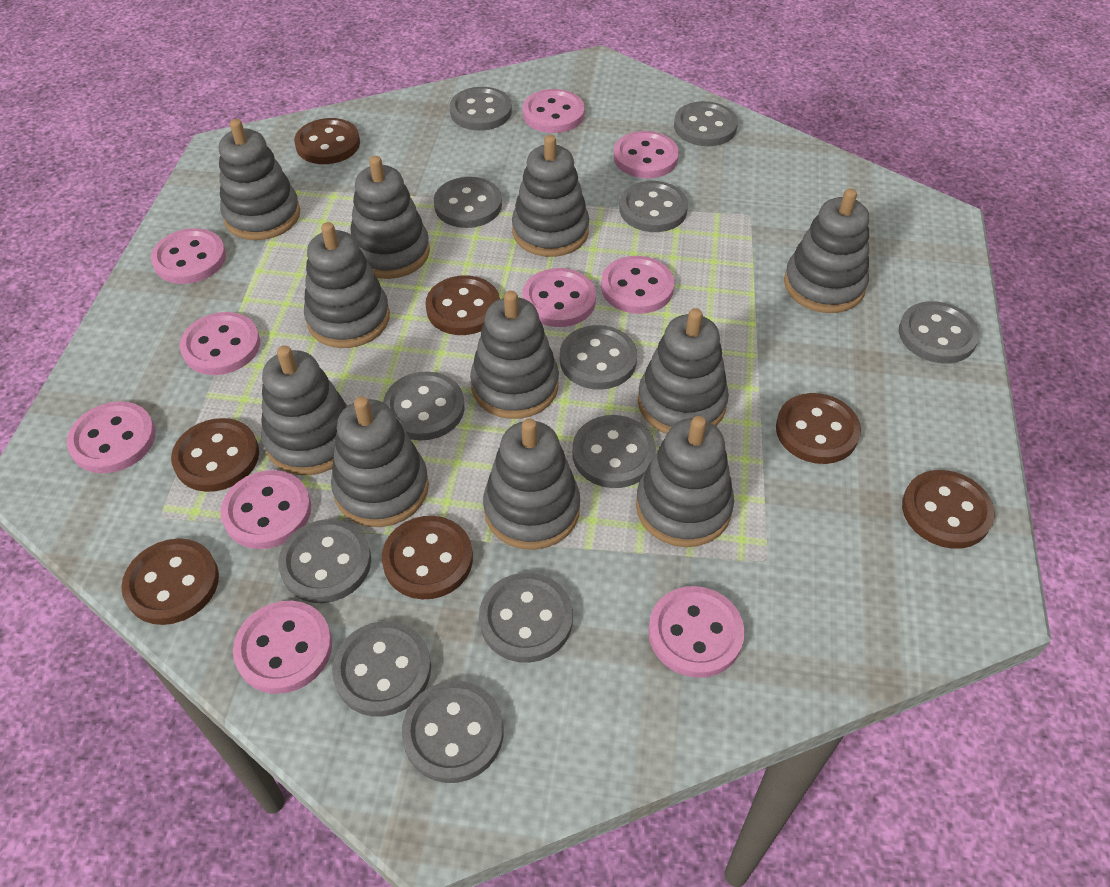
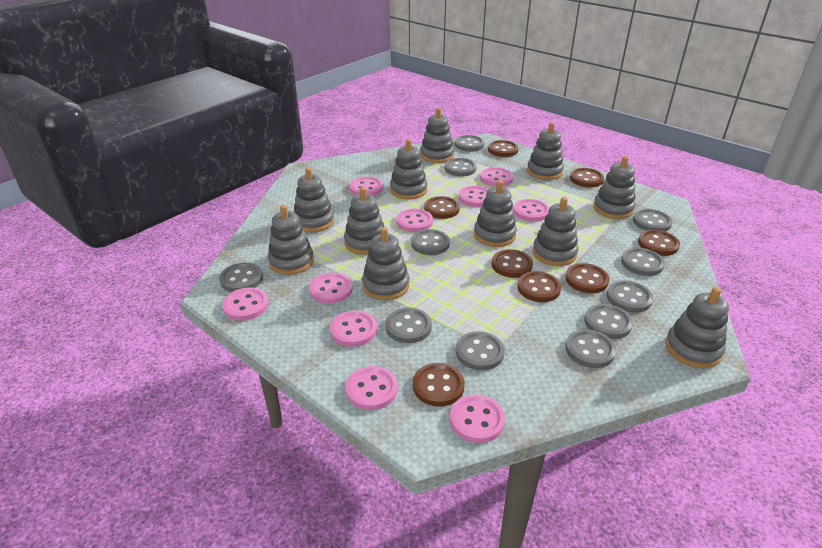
brown button: [121,539,219,625] [171,418,259,492] [294,118,360,164] [382,516,473,599] [425,276,500,335] [776,393,861,464] [902,470,995,549] = 7 -> [413,363,465,407] [424,196,460,219] [488,140,519,157] [492,249,533,278] [517,271,561,302] [566,263,610,293] [570,168,604,187] [638,230,680,256] = 8
grey button: [278,519,371,603] [332,621,431,717] [383,371,464,440] [402,681,503,783] [434,177,502,228] [449,87,512,131] [479,573,573,663] [560,325,637,390] [572,415,656,488] [619,181,688,232] [674,101,738,146] [899,301,979,363] = 12 -> [219,263,263,292] [385,307,432,343] [411,229,450,255] [445,158,477,177] [455,135,485,152] [455,331,505,370] [565,329,616,368] [584,304,633,339] [607,280,653,313] [621,248,665,276] [633,209,673,232] = 11

